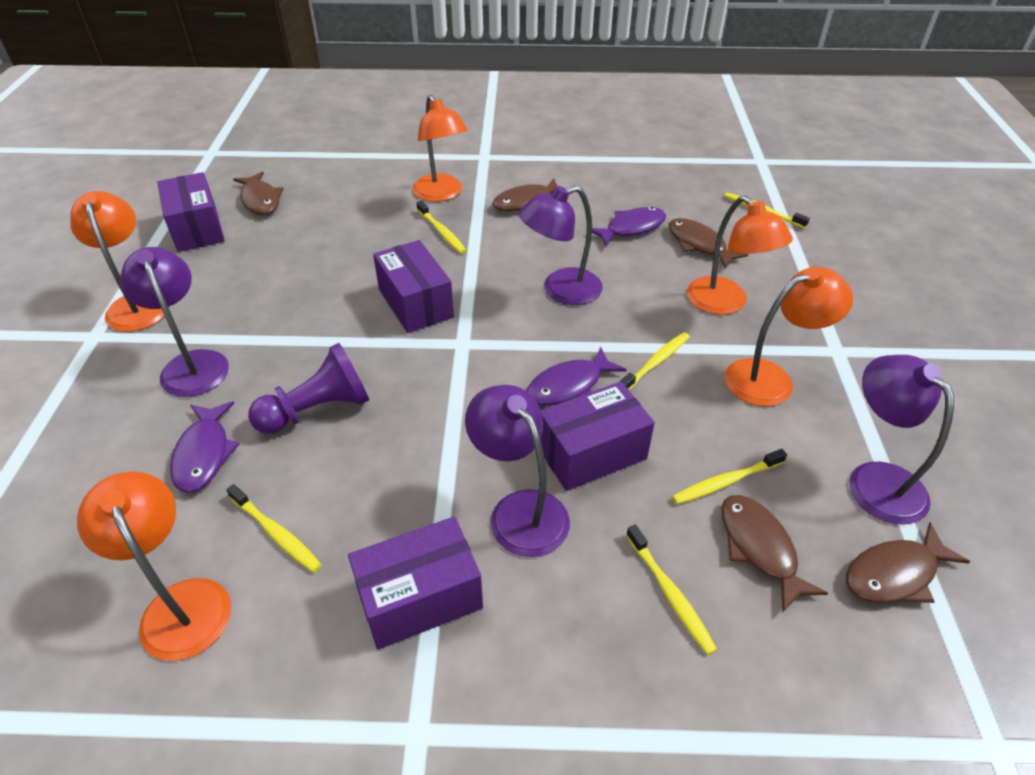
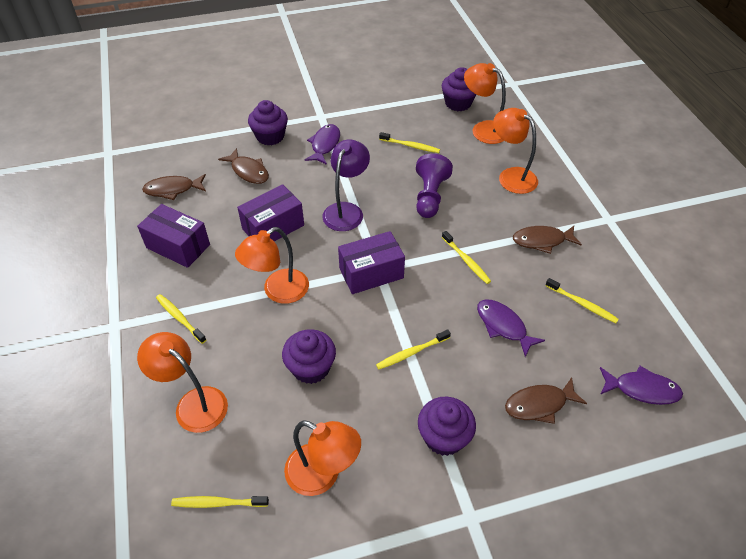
brown fish: [233,171,284,215] [492,178,557,211] [669,218,749,269] [721,495,828,613] [846,523,970,603] = 5 -> [142,174,206,200] [218,148,269,184] [505,377,587,424] [513,226,582,254] = 4
purple box: [157,172,225,252] [348,516,483,649] [373,240,454,333] [540,382,655,491] = 4 -> [137,204,210,268] [237,184,304,241] [338,231,405,294] = 3
purple cupcake: none = 0 -> [248,100,288,145] [282,329,336,384] [418,397,476,456] [442,67,476,111] = 4
purple lamp: [120,247,229,397] [465,385,570,557] [519,186,603,305] [849,355,954,525] = 4 -> [322,139,370,231] = 1

